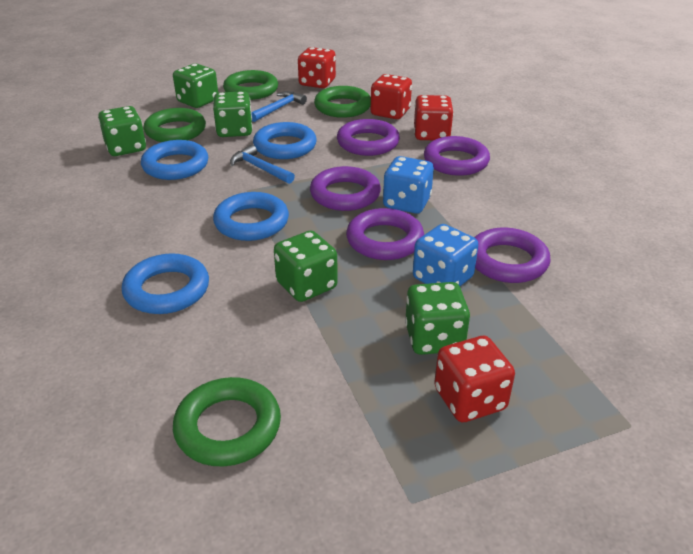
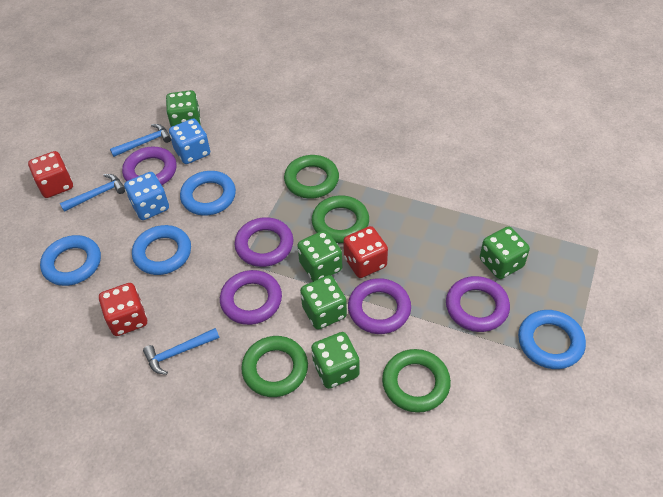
blue hammer: [230,145,295,184] [251,91,307,122] = 2 -> [60,174,125,212] [110,124,171,157] [143,328,219,375] = 3
red dice: [298,47,336,88] [371,74,412,119] [414,95,454,140] [434,336,515,422] = 4 -> [28,151,73,198] [99,283,147,336] [343,226,388,278] = 3

